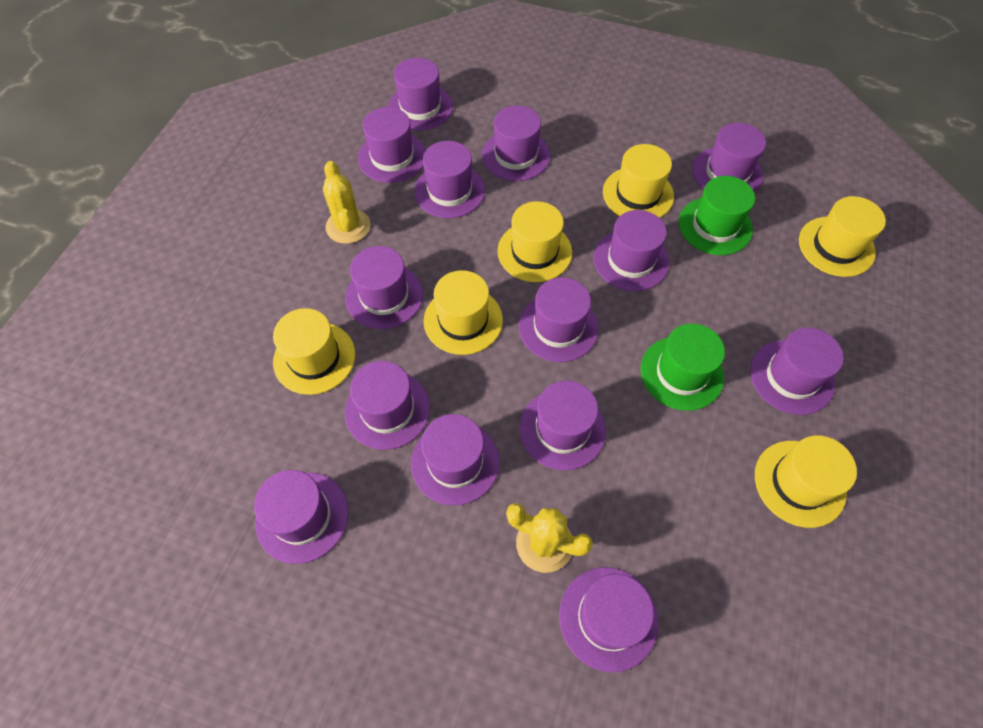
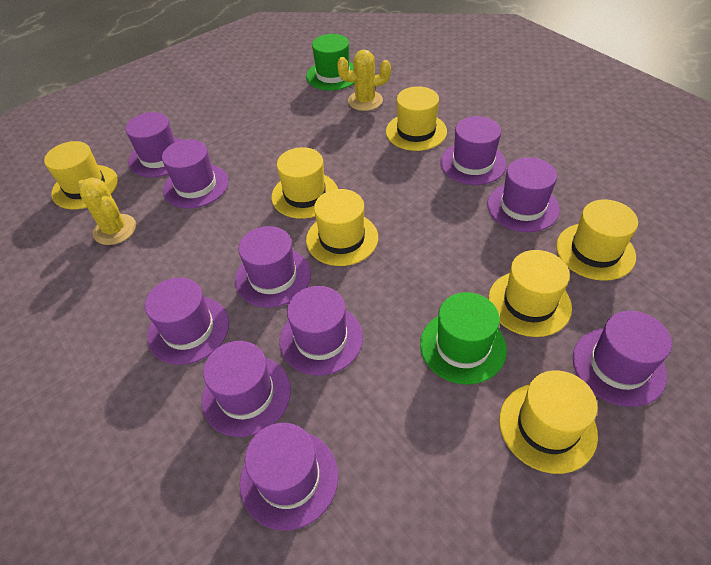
purple hat: [254,470,349,564] [345,246,423,329] [345,361,430,450] [358,107,426,183] [388,58,453,131] [411,414,500,506] [414,141,485,218] [482,105,550,181] [519,277,599,362] [519,381,606,471] [559,567,658,672] [593,210,669,291] [693,123,766,193] [750,327,844,415] = 14 -> [125,112,181,177] [145,277,229,365] [162,139,229,209] [202,341,291,437] [235,226,311,308] [240,423,338,530] [280,286,363,376] [440,116,507,185] [487,157,560,232] [573,311,672,407] = 10
yellow hat: [273,308,355,395] [424,270,503,355] [497,201,572,282] [603,144,674,218] [755,435,857,528] [799,196,886,277] = 6 -> [44,141,118,209] [271,147,338,219] [306,189,378,266] [386,86,447,151] [488,250,572,337] [499,370,598,474] [556,199,638,281] = 7

